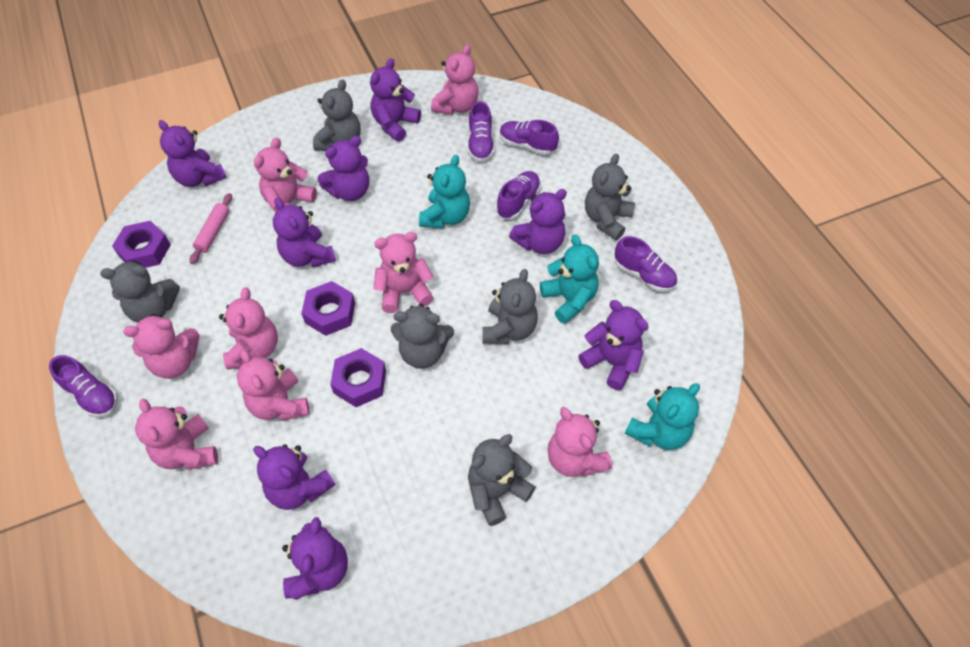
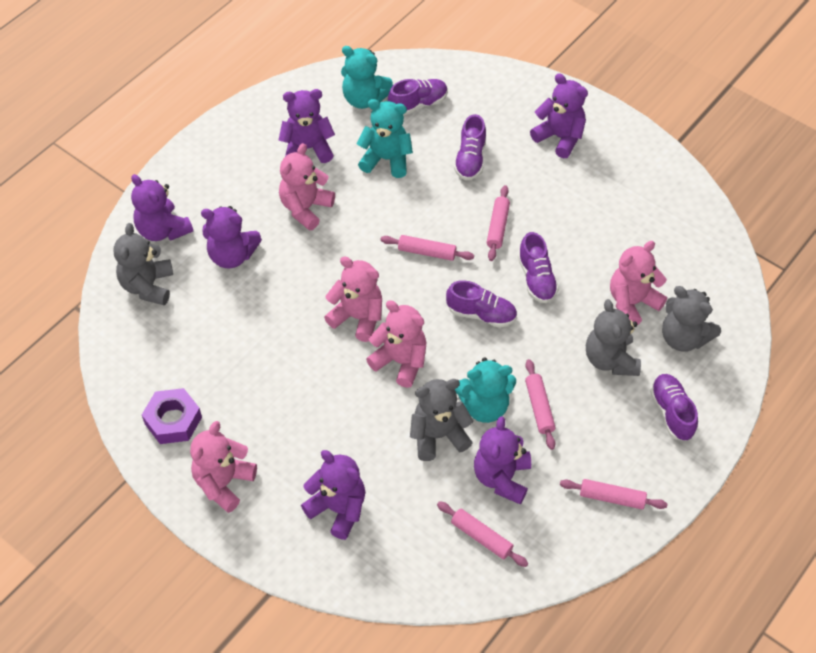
grey teddy bear: [100,260,180,323] [313,79,360,151] [391,304,454,369] [468,434,535,526] [482,269,538,344] [585,153,635,240] = 6 -> [114,223,173,305] [410,379,474,461] [586,299,641,376] [662,286,721,352] = 4
pink rolling pin: [190,193,232,264] = 1 -> [381,235,474,261] [437,501,528,567] [487,185,510,261] [525,359,556,450] [560,479,668,509] = 5
pink teddy bear: [123,314,200,379] [135,399,218,470] [219,287,278,370] [237,350,310,421] [254,138,317,212] [374,232,434,313] [431,44,478,115] [547,407,612,477] = 8 -> [190,421,257,513] [279,143,335,231] [324,256,382,342] [366,300,426,388] [610,241,667,325] = 5
purple nut: [112,221,171,268] [301,281,355,336] [330,348,386,407] = 3 -> [142,388,202,444] = 1
purple teddy bear: [158,120,227,187] [253,444,336,510] [273,198,336,268] [282,517,348,600] [317,136,369,201] [370,58,421,142] [509,189,567,254] [578,300,649,390] = 8 -> [131,174,193,241] [201,206,262,268] [279,89,335,163] [301,450,365,540] [474,416,531,505] [530,73,588,158] = 6

